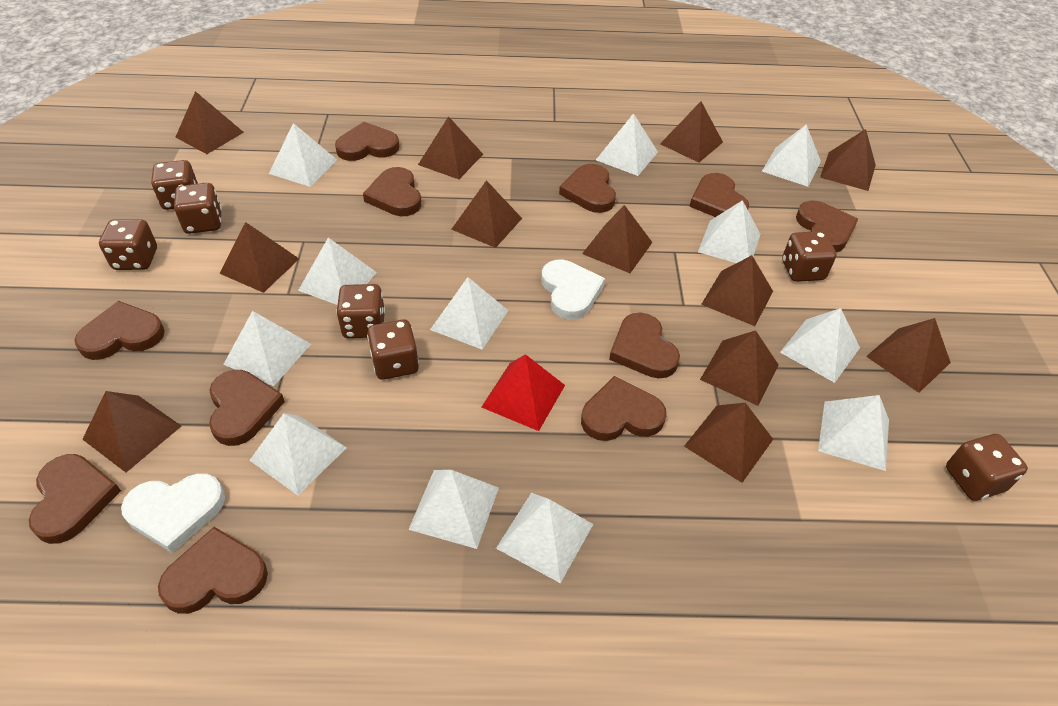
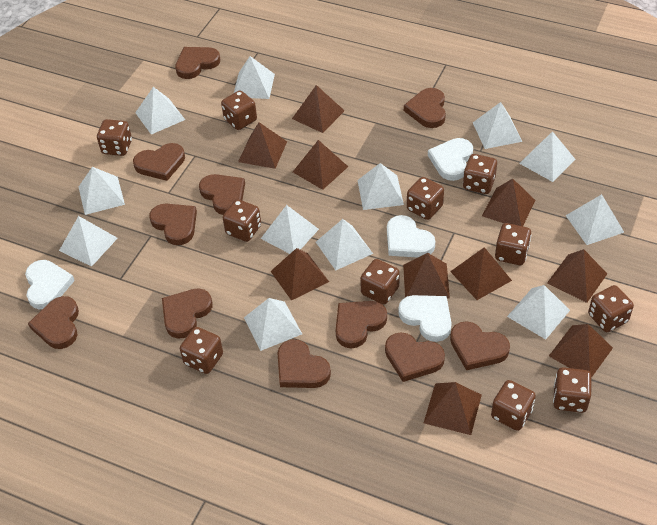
brown dice: [99,219,157,270] [151,160,198,210] [174,183,222,234] [336,284,385,338] [367,319,419,380] [782,231,837,282] [946,434,1028,501] = 7 -> [97,119,132,156] [180,327,223,374] [221,90,257,130] [223,199,261,242] [360,259,400,304] [407,177,444,220] [463,154,497,194] [491,380,536,431] [495,223,531,265] [553,367,592,413] [588,285,634,332] = 11
brown pyramid: [82,391,181,472] [176,91,244,154] [219,222,299,293] [418,116,483,179] [451,180,522,248] [582,205,653,273] [660,101,723,163] [684,403,773,483] [700,330,779,406] [701,255,773,326] [820,129,876,191] [866,318,951,393] = 12 -> [238,122,287,169] [271,248,329,301] [292,85,345,133] [293,140,348,190] [403,253,450,298] [424,382,482,435] [450,247,512,300] [482,179,535,226] [547,249,607,303] [549,324,613,376] = 10
red pyramid: [482,354,565,431] = 1 -> none = 0
white heart: [121,473,225,553] [541,260,605,320] = 2 -> [25,260,75,309] [387,215,435,258] [398,295,452,342] [428,138,473,181] = 4

